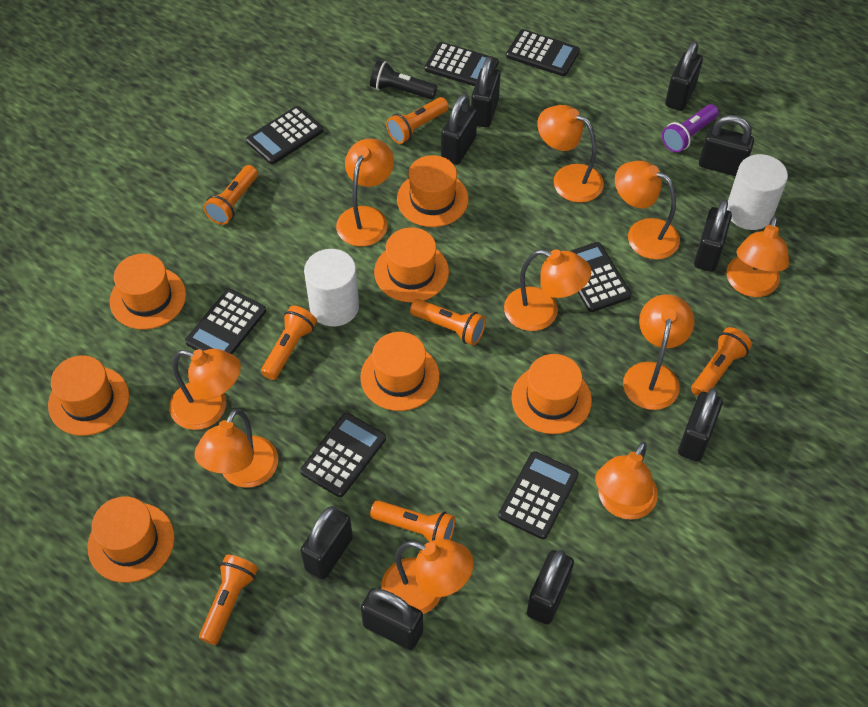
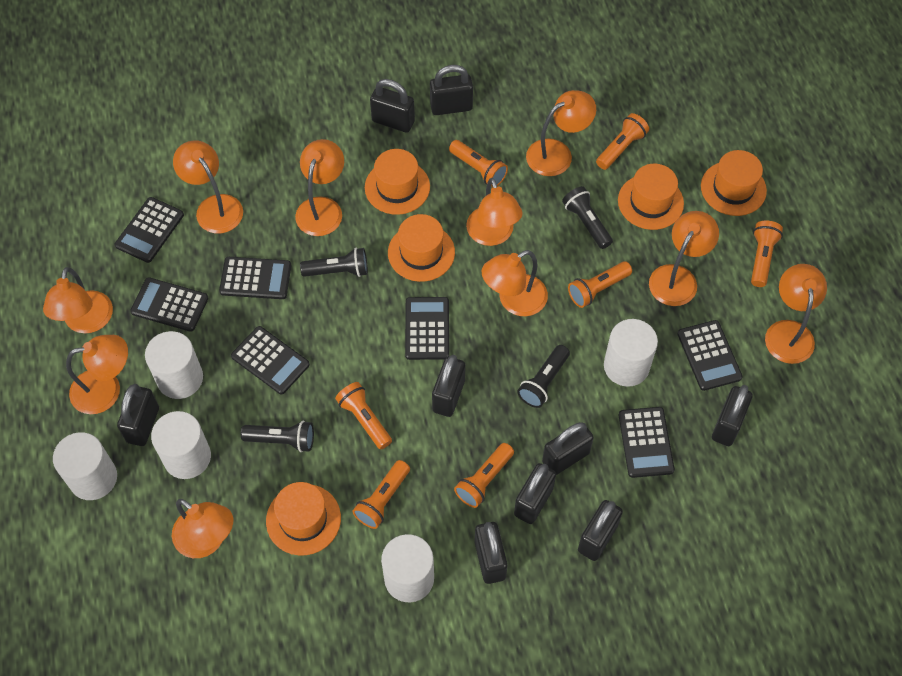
black flashlight: [370,60,437,99] = 1 -> [241,421,314,452] [300,248,368,277] [518,345,570,408] [562,186,613,249] = 4
orange hat: [48,355,129,436] [88,496,174,583] [110,254,186,330] [360,332,440,411] [374,227,449,302] [397,155,469,227] [512,354,592,434] = 7 -> [266,482,341,556] [365,149,430,215] [388,214,455,282] [618,164,684,230] [701,150,767,216] = 5
purple flashlight: [662,104,719,153] = 1 -> none = 0
white cylinder: [304,249,359,326] [727,154,788,230] = 2 -> [53,432,117,500] [145,331,203,399] [151,411,211,479] [381,534,434,602] [604,319,658,387] = 5

